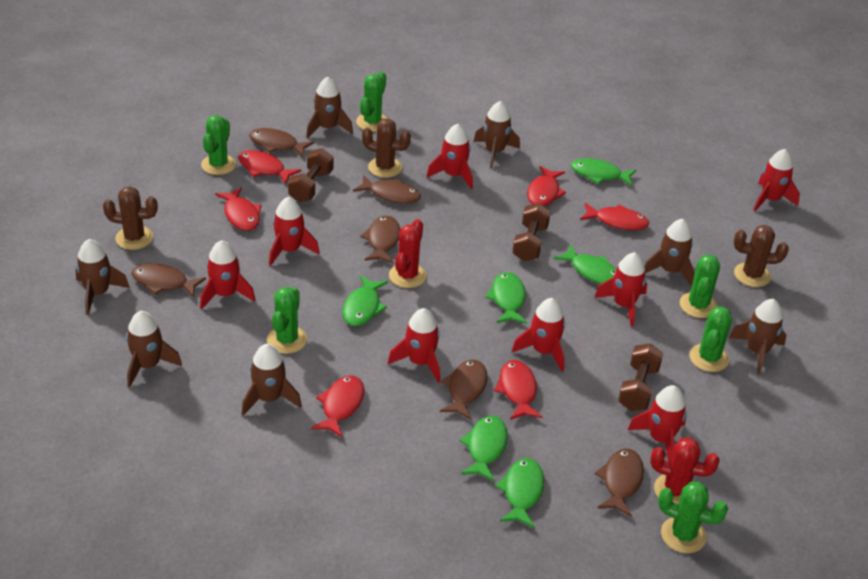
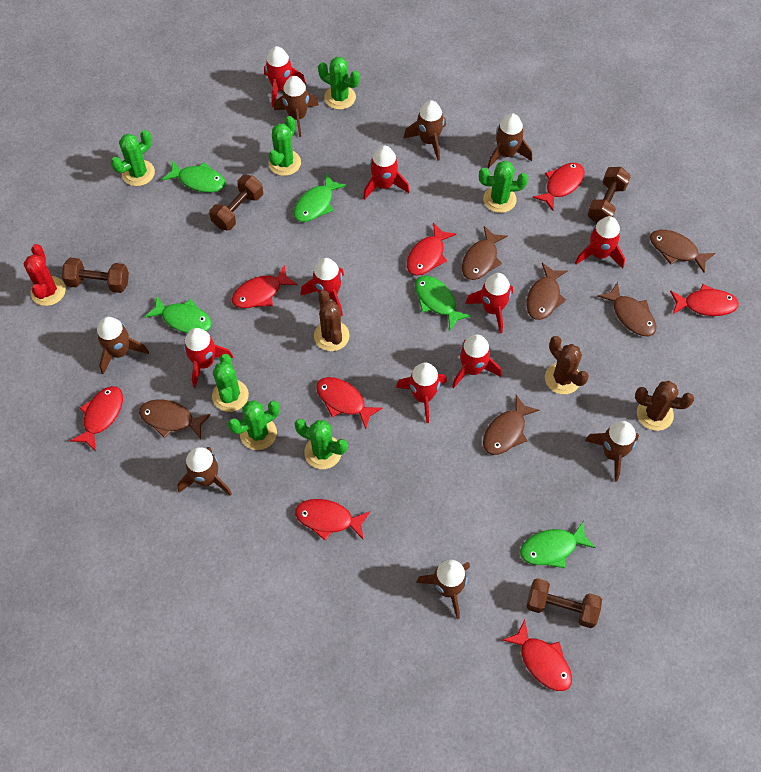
brown dumbbell: [288,148,334,202] [512,203,551,261] [618,344,663,411] = 3 -> [62,257,129,293] [209,175,263,230] [526,578,602,628] [587,167,631,224] = 4
green cactus: [201,115,236,175] [267,287,307,354] [356,71,388,132] [658,481,728,553] [680,255,720,318] [689,306,732,372] = 6 -> [111,130,155,186] [212,354,249,412] [228,400,280,450] [268,116,301,176] [294,419,348,469] [318,57,360,110] [479,161,528,213] = 7
green fish: [342,275,388,326] [460,416,508,482] [485,272,527,324] [495,458,544,528] [554,245,617,284] [571,158,636,186] = 6 -> [144,296,212,333] [162,160,226,193] [293,173,347,222] [415,276,471,330] [520,521,596,568] = 5
red cactus: [389,219,427,288] [650,437,720,504] = 2 -> [24,244,66,306] = 1
red fish: [215,187,261,231] [238,150,301,185] [311,375,364,437] [494,360,542,420] [527,166,566,206] [580,203,649,230] = 6 -> [70,386,123,452] [231,265,298,308] [295,499,370,540] [316,377,383,429] [407,222,456,276] [503,620,572,691] [532,163,585,211] [670,284,739,316] = 8

